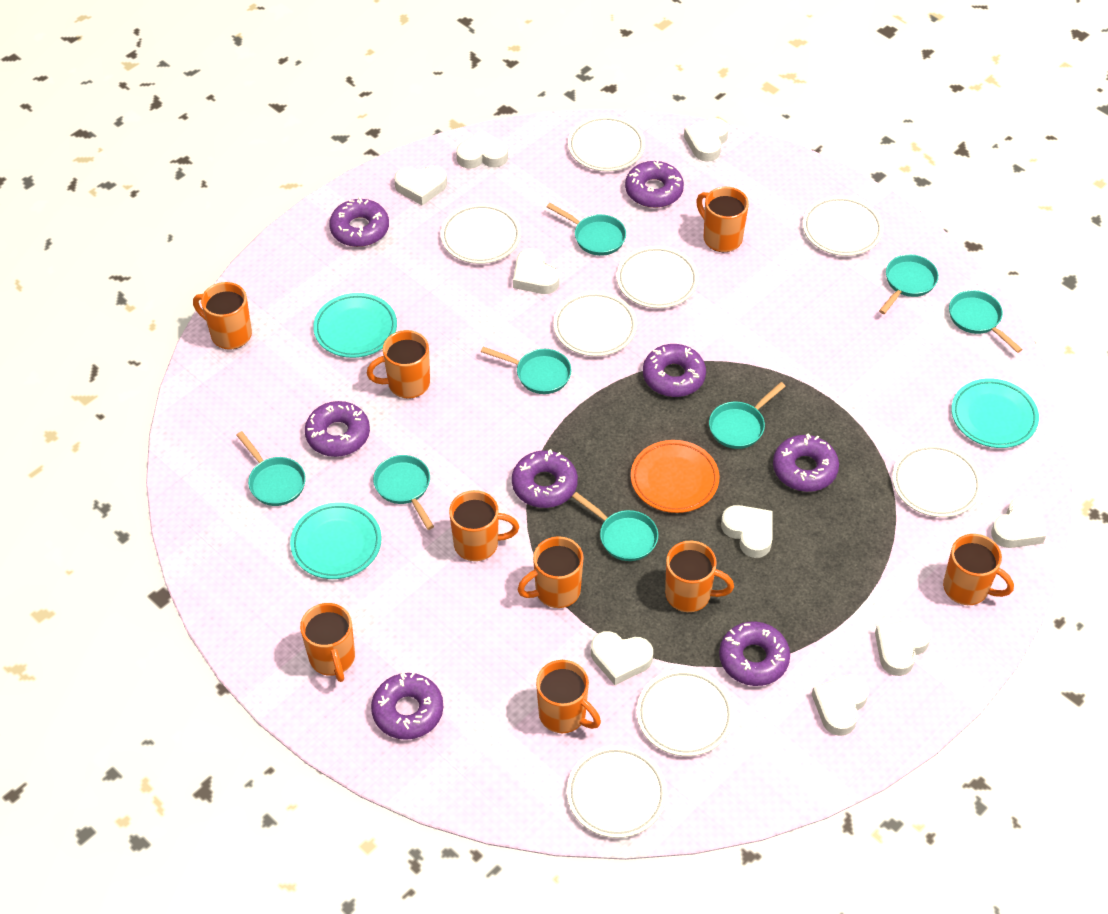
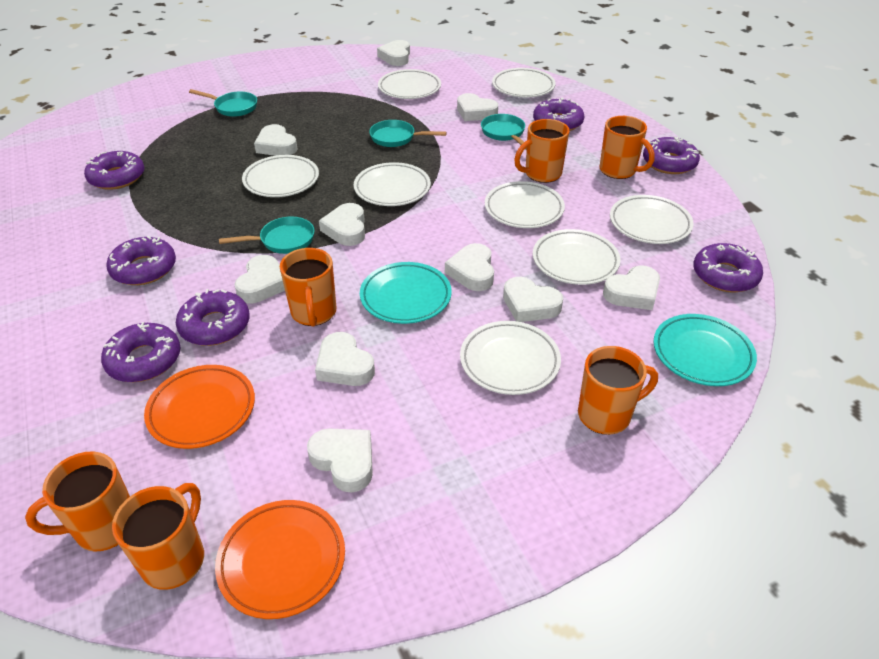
orange mug: [193,282,252,350] [300,603,355,682] [367,330,430,399] [449,490,519,561] [518,536,584,608] [536,660,601,733] [665,541,734,612] [696,187,749,252] [943,534,1014,605] = 9 -> [25,451,130,551] [112,483,204,590] [280,248,336,327] [514,119,570,183] [578,346,658,435] [600,116,655,179] = 6
orange plate: [631,440,719,513] = 1 -> [144,365,255,449] [215,500,345,619] = 2
purple donut: [305,401,370,457] [329,197,389,247] [371,672,443,740] [512,449,578,508] [625,161,684,208] [643,344,706,397] [719,622,790,686] [773,433,839,492] = 8 -> [84,151,145,190] [101,322,180,382] [106,236,176,285] [176,289,250,346] [533,97,584,131] [643,137,700,174] [693,243,763,292] = 7
turquoise pan: [236,431,306,506] [373,455,434,530] [481,347,572,394] [547,203,626,256] [572,492,658,561] [709,382,786,449] [879,254,939,314] [949,290,1023,353] = 8 -> [189,89,257,117] [219,217,315,254] [369,120,447,147] [481,114,527,150] = 4
turquoise plate: [290,502,382,579] [313,293,397,358] [951,378,1039,448] = 3 -> [360,262,452,324] [653,314,757,386] = 2
white heart: [394,166,447,206] [456,130,508,169] [513,249,559,294] [591,631,653,685] [684,118,729,162] [721,505,773,558] [812,675,869,736] [875,619,931,676] [991,496,1046,548] = 9 -> [234,255,285,303] [254,124,298,156] [307,428,373,493] [315,332,375,386] [319,203,365,246] [377,40,410,66] [445,243,494,291] [457,93,498,121] [503,277,563,322] [603,265,660,310] = 10

